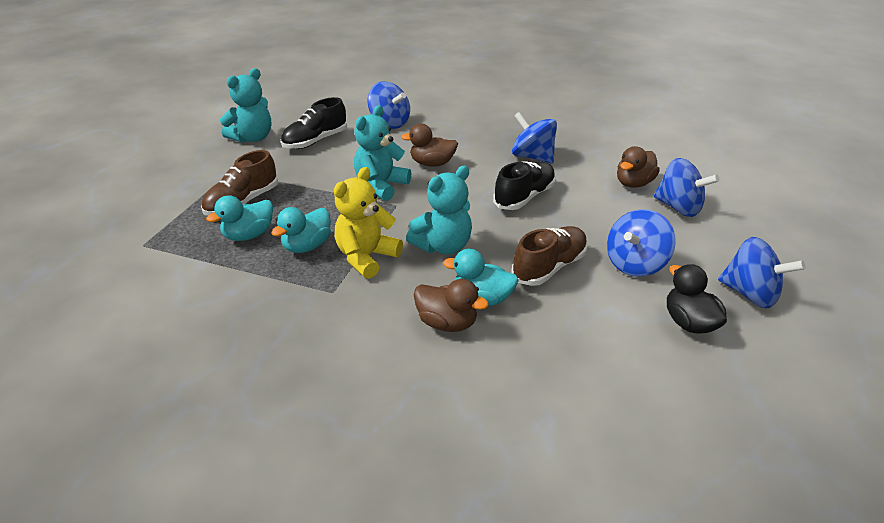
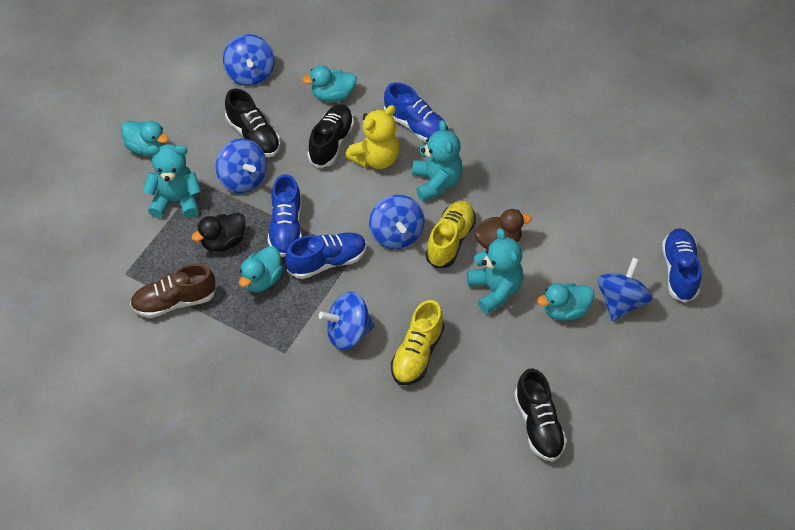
black shoe: [281,97,347,149] [493,162,556,210] = 2 -> [225,89,281,157] [308,104,354,168] [514,369,567,462] = 3
blue shoe: none = 0 -> [268,174,302,257] [285,233,367,279] [384,82,449,143] [662,228,701,303] = 4
brown duck: [401,124,458,167] [414,279,489,332] [617,146,660,188] = 3 -> [474,209,531,249] = 1
brown shoe: [201,150,278,216] [511,226,588,286] = 2 -> [130,264,216,318] = 1
turquoise duck: [206,195,273,241] [271,207,331,253] [443,248,519,306] = 3 -> [121,121,169,156] [239,246,283,292] [302,65,357,102] [537,283,594,321] = 4
yellow shoe: none = 0 -> [391,300,444,385] [426,201,476,268] = 2

